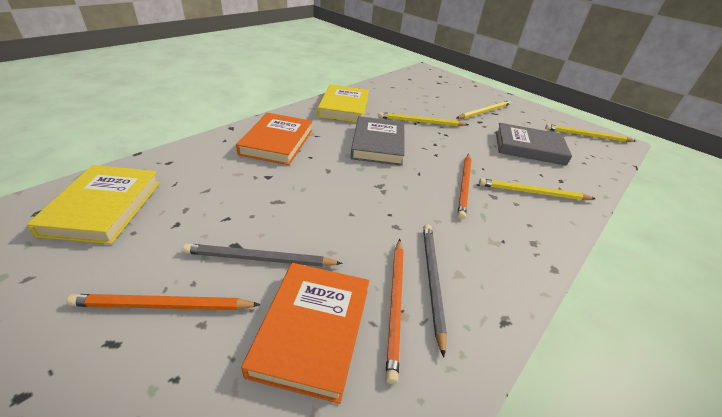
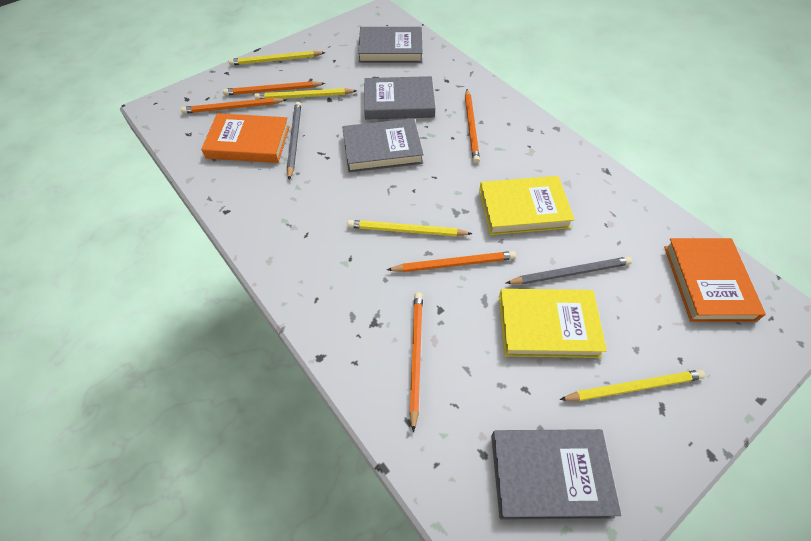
grey book: [351,116,405,166] [496,123,572,166] = 2 -> [342,118,424,172] [358,27,422,63] [364,76,435,120] [491,429,621,520] = 4
orange pencil: [66,294,261,310] [385,239,404,384] [458,154,472,220] = 3 -> [181,98,287,114] [223,81,325,95] [387,251,516,272] [409,292,423,432] [465,89,480,163] = 5

